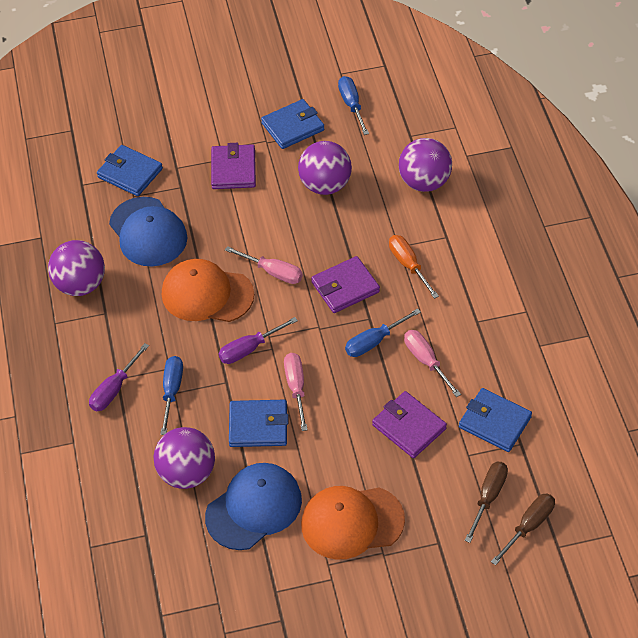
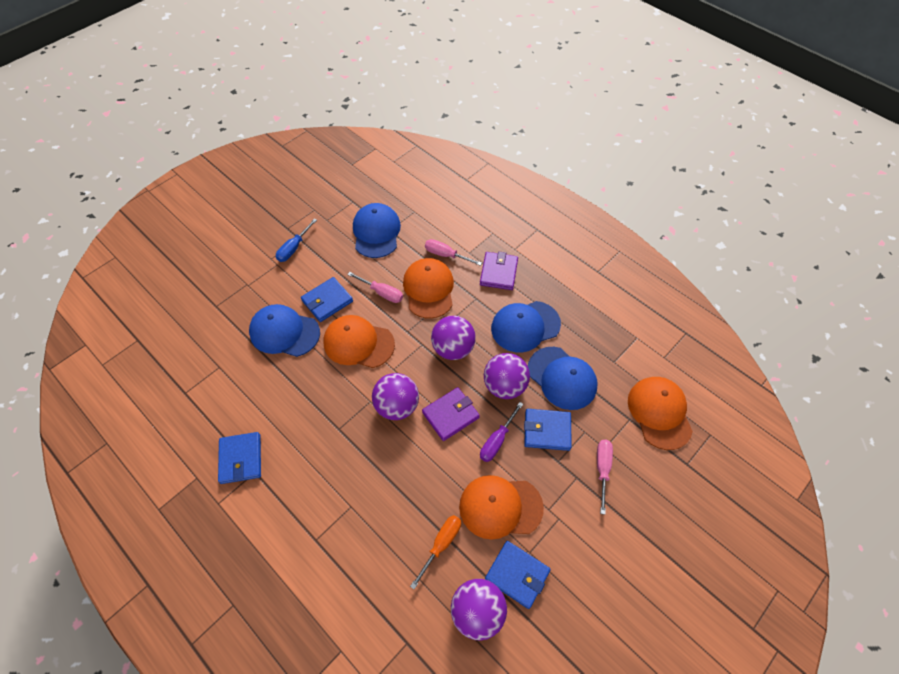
blue cap: [109,197,187,266] [205,463,302,550] = 2 -> [249,304,320,357] [353,203,401,258] [491,301,561,352] [528,347,598,410] = 4
blue screwdriver: [160,356,183,435] [338,76,369,135] [345,308,421,357] = 3 -> [276,219,317,262] = 1
brown screwdriver: [465,462,508,543] [491,493,555,565] = 2 -> none = 0
orange cap: [162,259,254,322] [301,486,405,560] = 2 -> [324,315,395,368] [403,258,454,319] [459,475,544,540] [628,377,693,450] = 4
purple screwdriver: [89,343,149,411] [218,317,298,364] = 2 -> [480,402,523,462] = 1
purple wallet: [211,143,256,189] [311,256,380,313] [372,391,447,458] = 3 -> [422,387,480,441] [480,252,518,290] = 2

